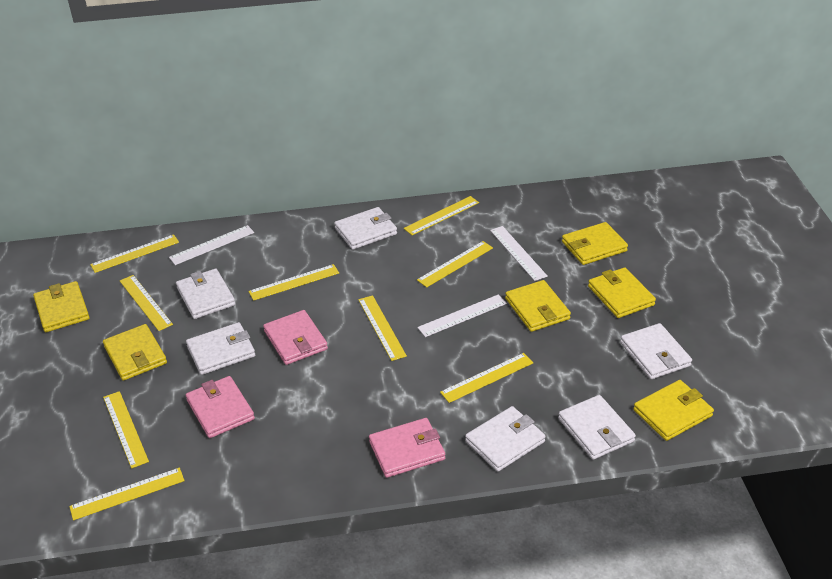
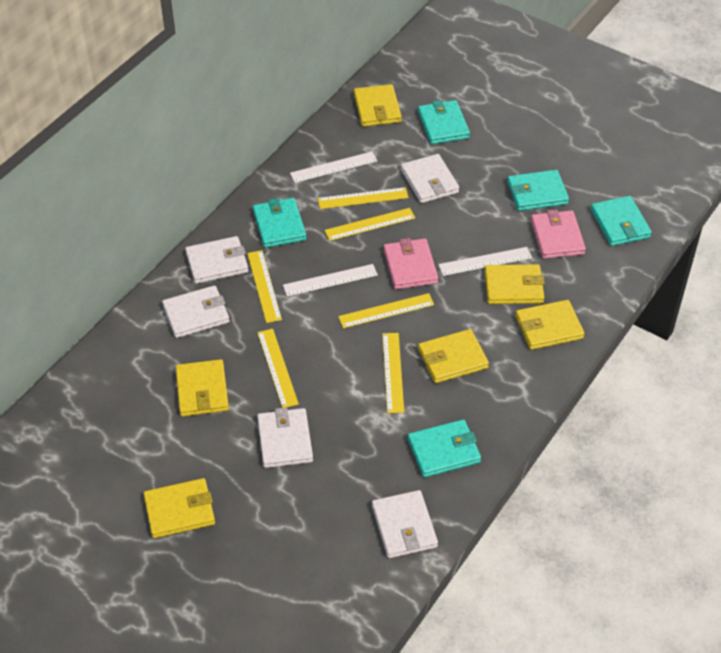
pink wallet: [186,376,255,438] [263,310,328,365] [369,418,445,478] = 3 -> [384,238,438,290] [531,209,586,259] = 2
turquoise wallet: none = 0 -> [253,198,306,248] [408,419,481,478] [418,100,470,144] [507,170,569,211] [591,196,652,246] = 5
white wallet: [176,269,235,319] [186,322,255,375] [334,207,397,250] [465,406,546,472] [558,395,636,460] [620,323,692,379] = 6 -> [162,285,229,338] [185,236,248,284] [257,407,313,468] [372,490,438,558] [401,154,459,203] = 5
yellow ruler: [69,468,185,520] [90,234,179,273] [103,391,149,469] [120,275,173,331] [248,264,339,301] [358,295,407,361] [404,196,479,235] [417,241,493,287] [440,353,533,403] = 9 -> [247,250,282,323] [257,329,299,408] [318,187,409,209] [325,208,415,241] [338,293,434,328] [382,333,404,413] = 6

